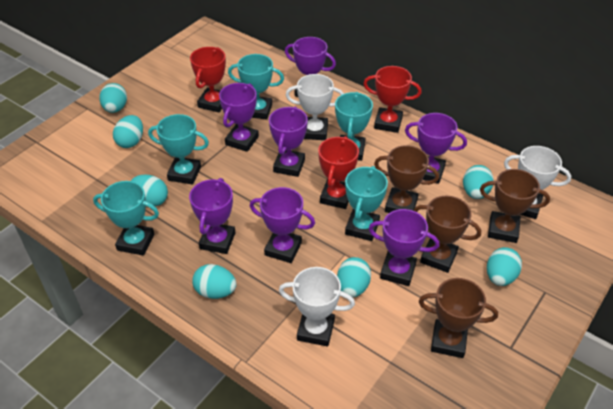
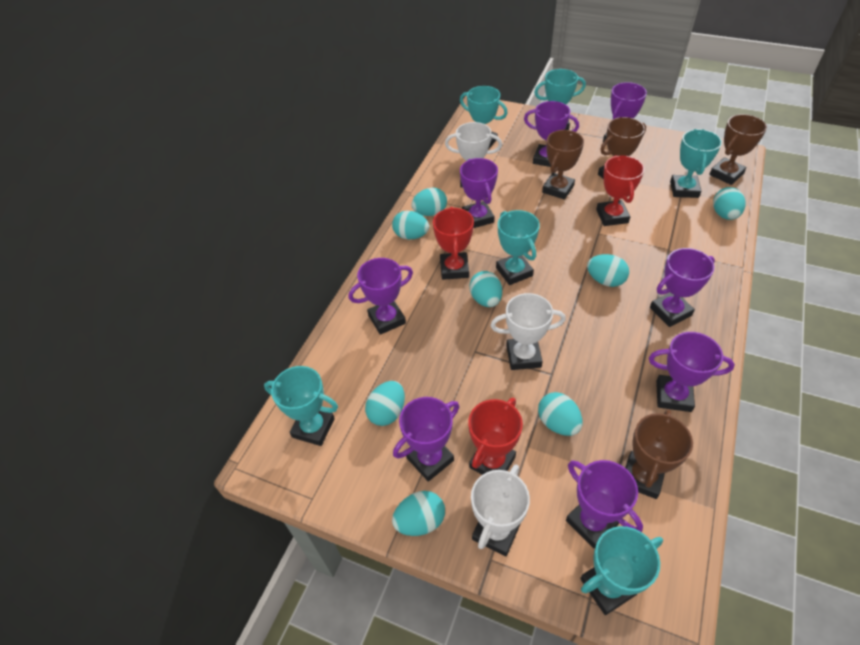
purple trophy: [189,178,235,254] [219,83,259,152] [250,187,315,263] [269,106,308,177] [285,37,336,97] [369,209,439,286] [405,113,467,184] = 7 -> [349,258,413,335] [393,397,459,482] [460,158,498,228] [524,101,579,167] [566,460,643,548] [603,82,647,142] [649,332,735,412] [650,248,715,327] = 8
turquoise egg: [99,83,127,113] [113,115,143,148] [131,175,168,206] [192,264,237,299] [337,257,371,297] [463,165,494,199] [487,247,522,286] = 7 -> [365,381,405,426] [392,211,429,240] [392,491,445,536] [411,188,447,216] [469,271,502,307] [538,392,583,436] [587,254,629,287] [713,187,746,220] = 8
turquoise trophy: [93,181,159,256] [148,114,209,184] [228,54,284,120] [335,92,373,161] [345,166,388,241] = 5 -> [264,366,338,446] [460,86,508,150] [496,210,540,285] [534,69,586,130] [580,526,663,615] [670,129,722,198] = 6

